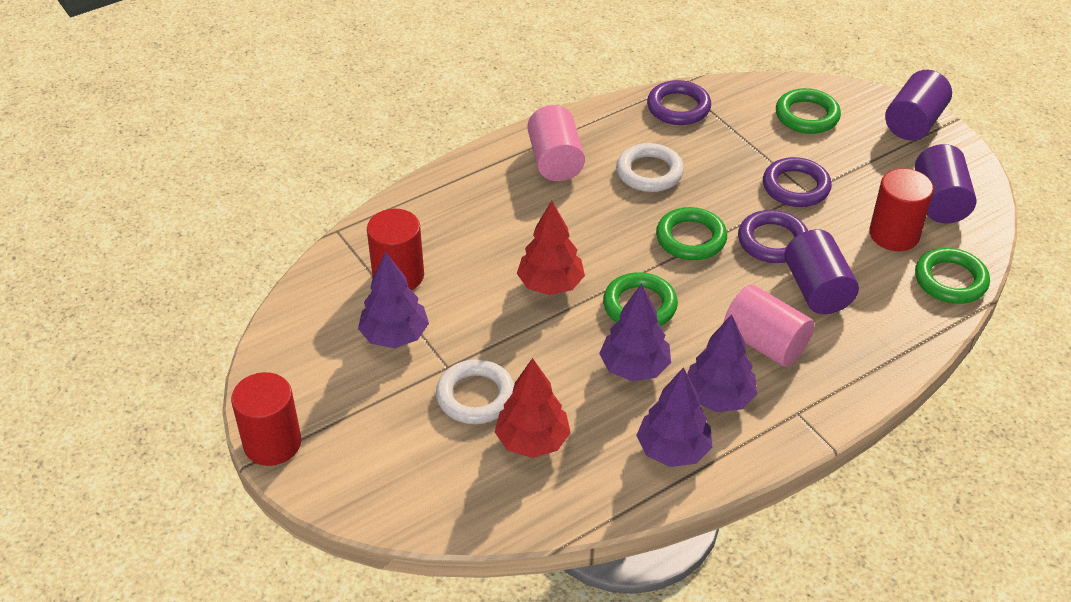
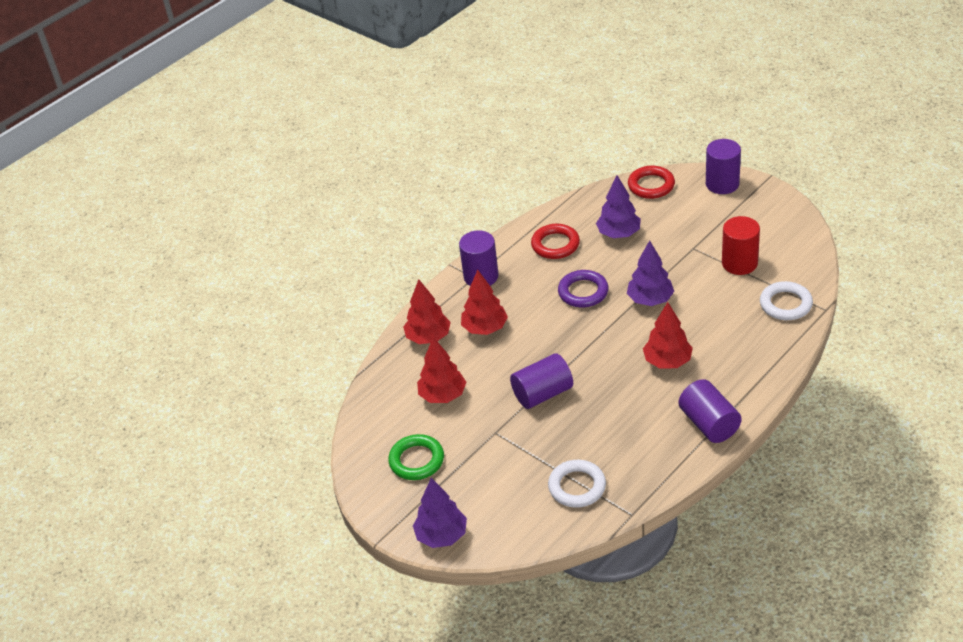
green ring: [603,272,678,326] [656,207,727,260] [776,88,841,134] [915,248,990,304] = 4 -> [388,434,444,480] = 1
pink cylinder: [527,105,585,181] [724,285,814,367] = 2 -> none = 0
purple cylinder: [784,229,859,314] [885,70,952,141] [915,144,976,223] = 3 -> [459,230,499,286] [510,353,573,409] [679,379,742,443] [706,139,741,194] = 4
purple ring: [647,80,711,125] [738,210,808,263] [763,157,832,207] = 3 -> [558,270,608,308] = 1
purple tree: [358,252,429,348] [599,284,671,381] [636,367,712,467] [687,314,757,412] = 4 -> [413,478,467,548] [596,175,641,238] [627,240,674,306] = 3
red cylinder: [231,372,301,466] [367,209,424,290] [869,168,934,251] = 3 -> [722,216,760,275] = 1
red ring: none = 0 -> [531,224,580,259] [628,166,675,199] = 2
red tree: [495,358,571,458] [517,201,585,295] = 2 -> [403,279,451,344] [417,337,466,403] [461,270,508,335] [643,302,693,369] = 4

